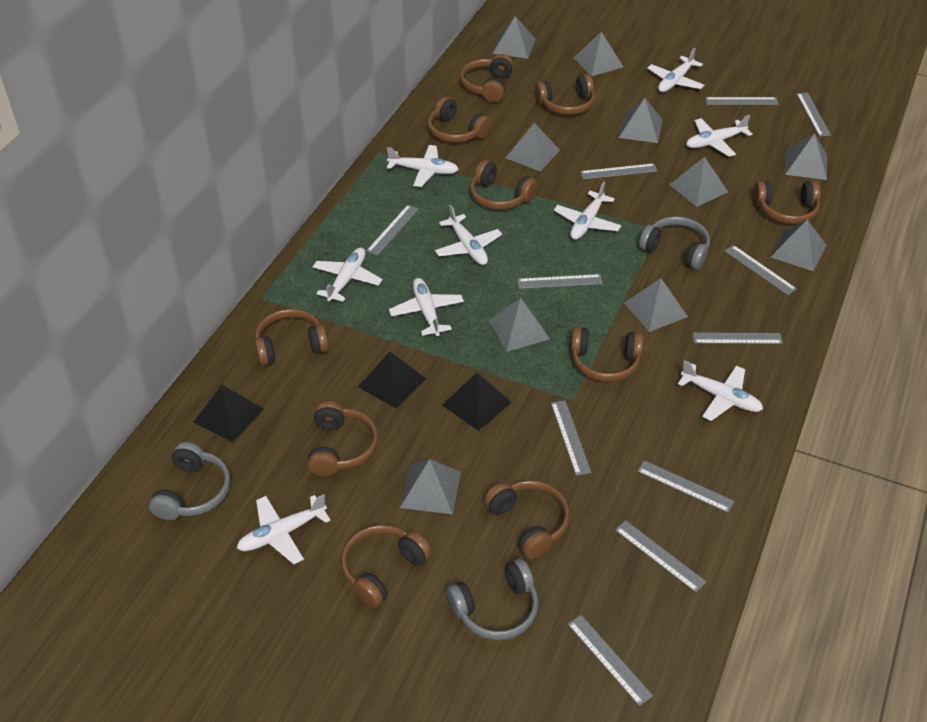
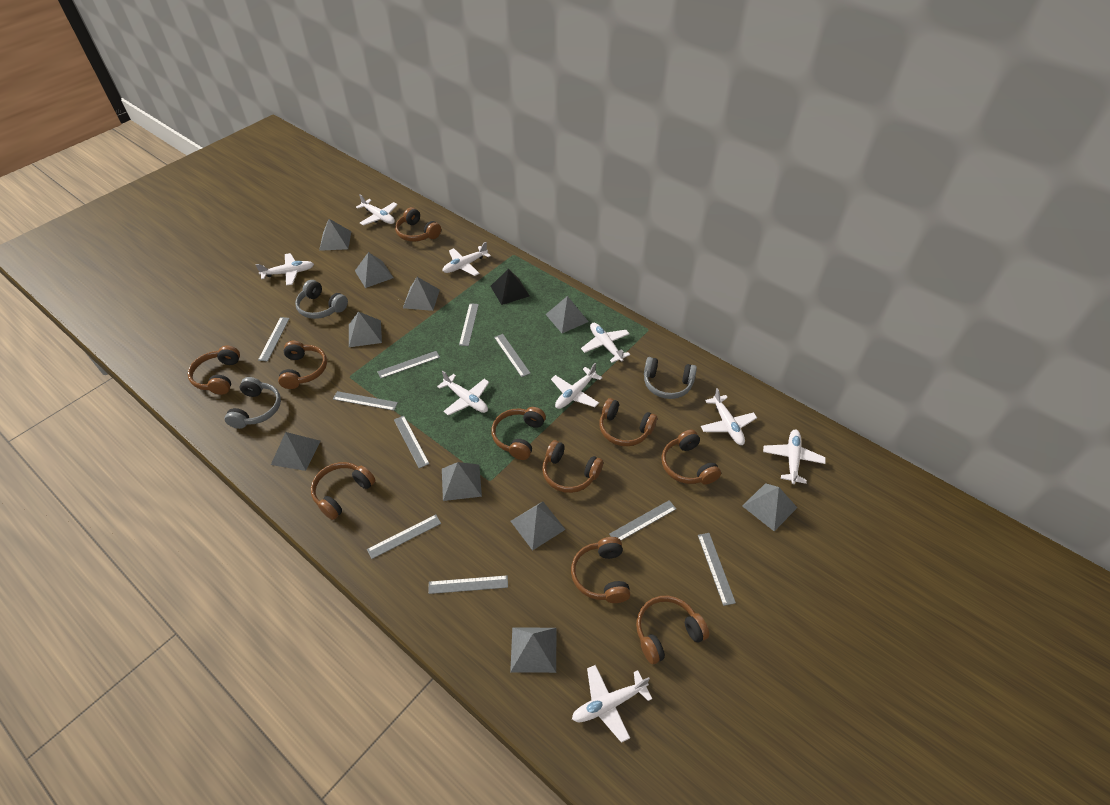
black pyramid: [194,384,264,442] [358,352,426,409] [442,373,512,431] = 3 -> [490,269,530,305] = 1
grey ruler: [366,205,419,256] [517,274,603,289] [551,400,591,476] [568,615,653,706] [580,163,657,179] [615,520,706,592] [637,460,735,513] [693,332,783,344] [705,97,778,105] [725,245,797,295] [797,93,831,137] = 11 -> [258,317,290,362] [333,391,398,411] [367,515,441,559] [377,351,440,379] [394,416,429,468] [428,575,508,594] [459,303,479,346] [494,334,531,377] [609,500,676,540] [698,533,736,606] = 10

